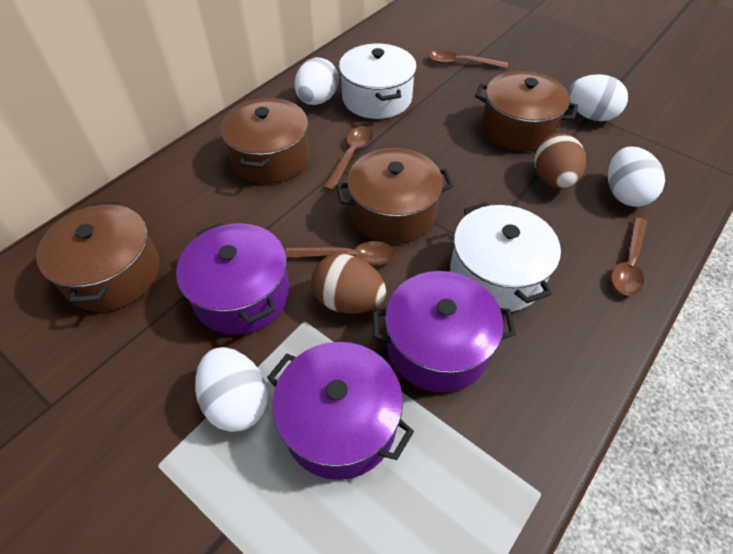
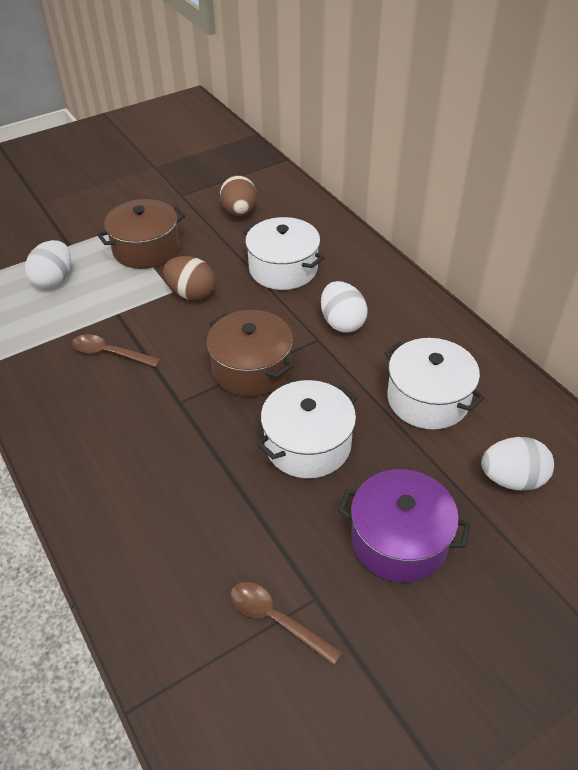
brown pot: [36,201,160,312] [221,98,310,184] [336,148,453,244] [475,71,578,152] = 4 -> [97,199,185,269] [207,310,293,397] = 2
brown spoon: [285,241,396,265] [323,126,373,191] [428,50,508,68] [611,217,647,296] = 4 -> [72,334,161,367] [231,582,342,665] = 2
purple pot: [176,223,290,335] [267,342,414,480] [372,271,516,393] = 3 -> [338,469,470,583] = 1
white egg: [195,347,268,432] [295,57,339,105] [568,74,628,121] [608,146,665,207] = 4 -> [25,240,71,288] [321,281,368,332] [481,437,554,491] = 3
white pot: [339,44,417,119] [450,203,561,312] = 2 -> [243,217,324,290] [257,380,357,478] [384,338,485,429] = 3

